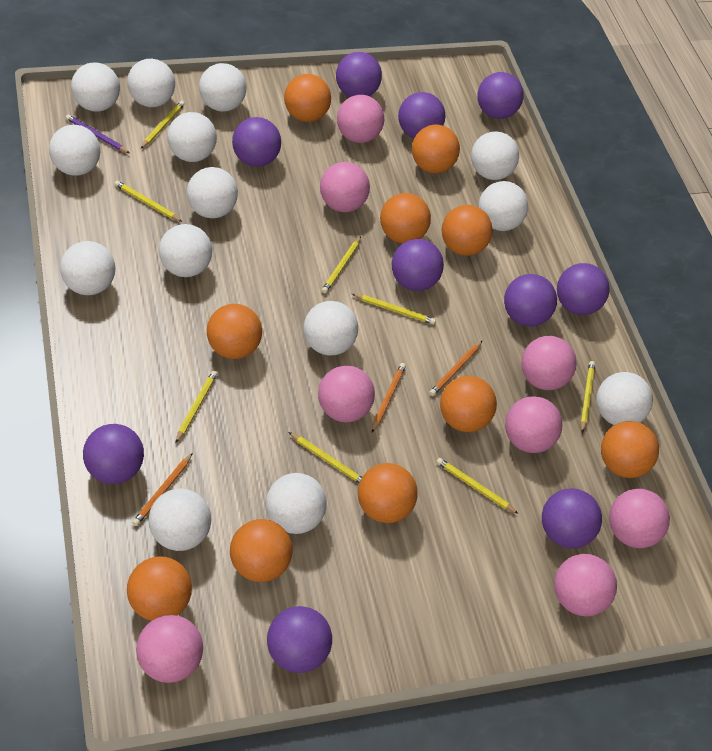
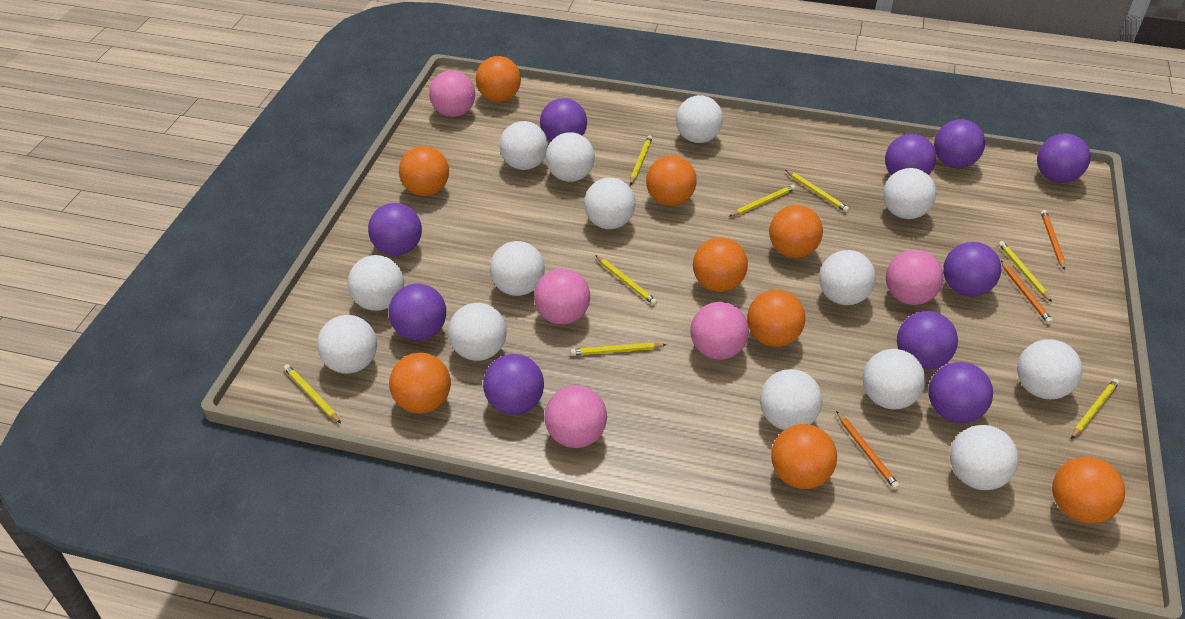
orange ball: [127,556,192,621] [207,304,262,359] [230,519,292,582] [284,74,331,122] [358,463,417,523] [380,193,431,243] [412,124,460,173] [440,376,497,432] [442,205,492,256] [601,421,659,478] = 10 -> [389,353,451,413] [399,146,449,196] [476,56,521,102] [646,155,697,206] [693,237,748,292] [747,290,805,347] [769,205,823,258] [771,424,837,489] [1052,457,1125,524] = 9
pink ball: [136,615,203,683] [318,366,375,422] [320,162,370,212] [337,95,384,143] [505,396,562,453] [521,336,577,390] [554,554,617,617] [609,489,670,548] = 8 -> [429,70,475,117] [534,268,590,324] [544,385,607,448] [690,302,749,360] [886,250,943,305] = 5
purple pencil: [66,114,130,153] = 1 -> none = 0

